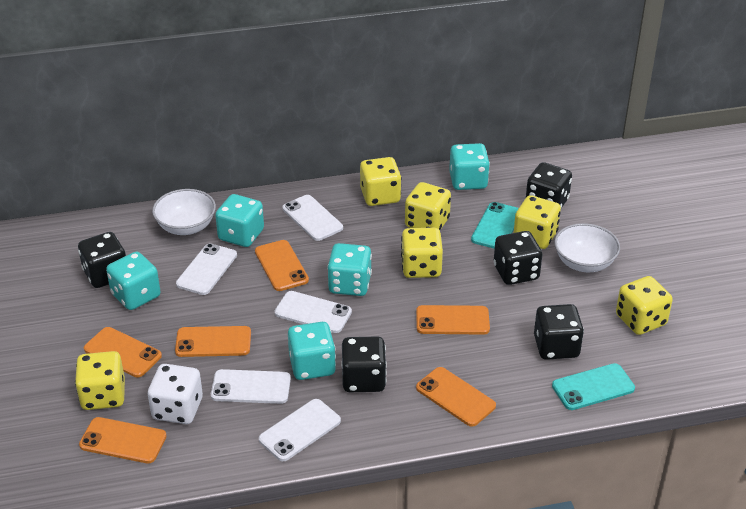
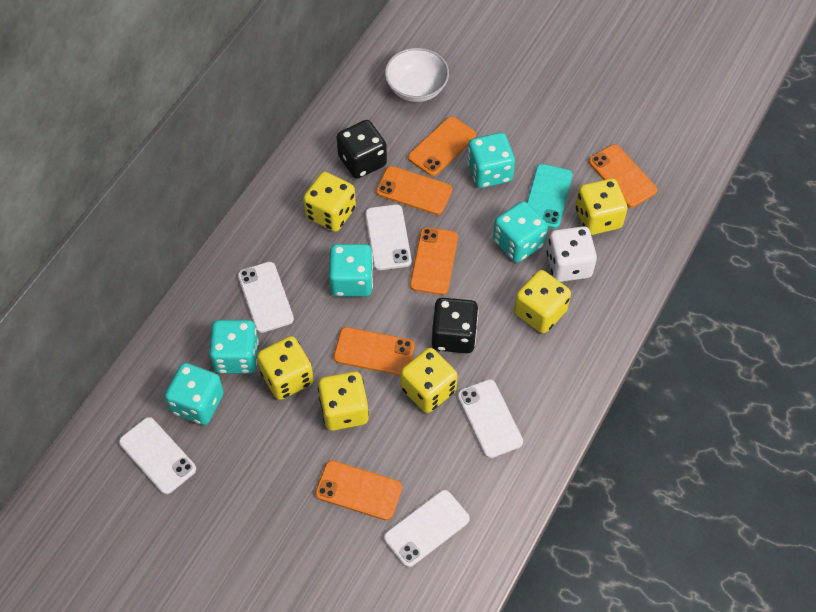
black dice: [78,232,126,288] [341,336,387,392] [494,231,542,285] [526,162,572,208] [534,304,584,360] = 5 -> [337,120,387,179] [432,298,479,353] = 2
turquoise phone: [471,202,519,249] [552,363,635,410] = 2 -> [527,164,573,229] = 1
white bowl: [152,189,216,235] [554,223,620,272] = 2 -> [385,48,449,102] = 1

